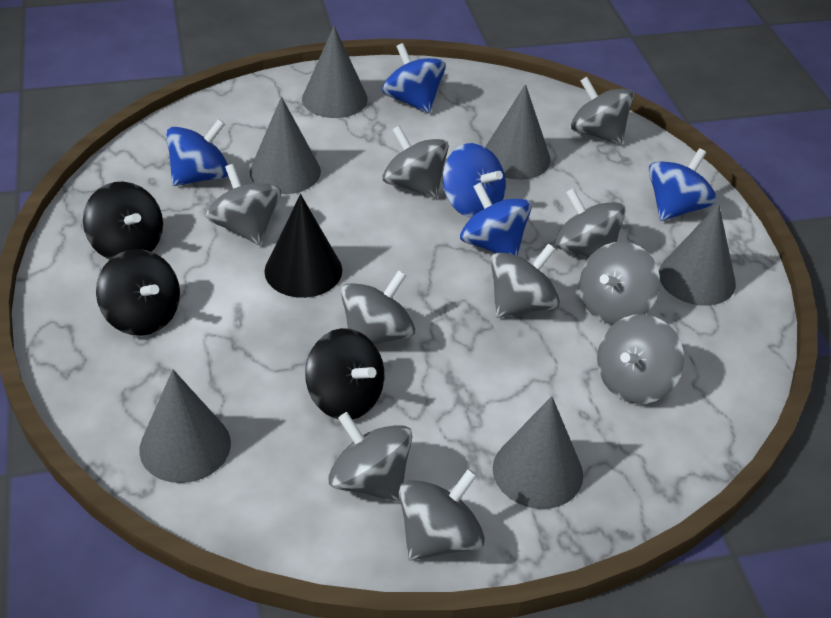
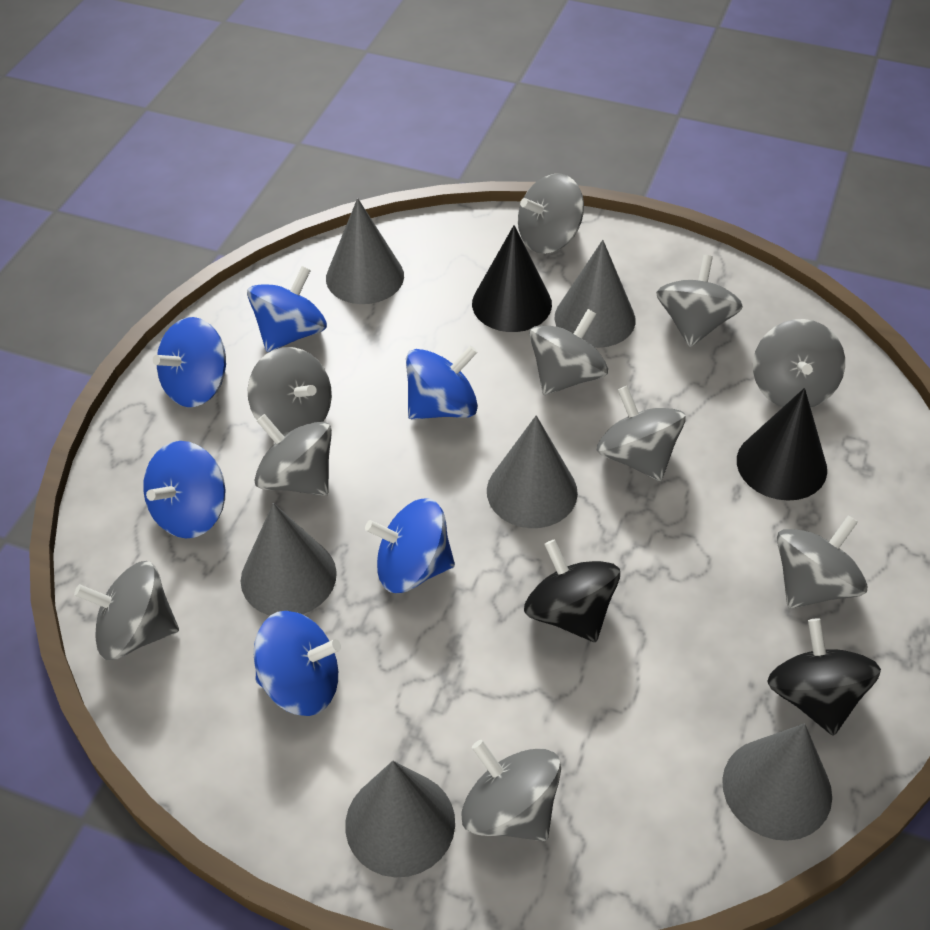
black cone: [264,194,342,298] = 1 -> [472,225,552,332] [737,388,827,501] = 2
black spinning top: [83,182,163,260] [96,249,180,336] [305,328,384,420] = 3 -> [524,539,620,642] [767,618,881,736] = 2
blue spinning top: [166,119,228,186] [382,43,446,113] [443,143,506,218] [460,182,532,256] [648,148,717,221] = 5 -> [143,441,225,538] [153,317,226,407] [247,266,327,352] [254,611,341,716] [365,498,455,593] [406,345,478,419] = 6

